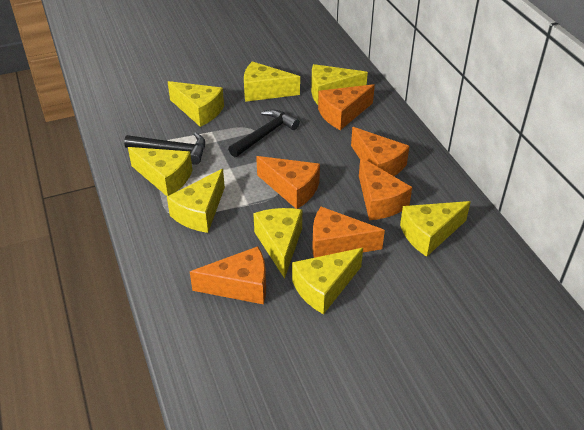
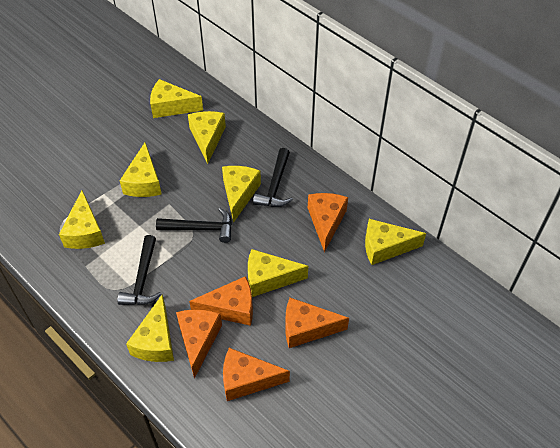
black hammer: [124,132,205,165] [228,110,300,157] = 2 -> [117,235,162,305] [156,208,232,243] [253,148,293,207] = 3
orange cheese: [190,246,266,304] [256,156,320,209] [313,207,385,258] [318,84,375,130] [351,127,409,176] [359,157,412,220] = 6 -> [176,309,222,379] [189,276,253,326] [223,348,290,401] [285,298,349,348] [308,193,348,252] = 5

